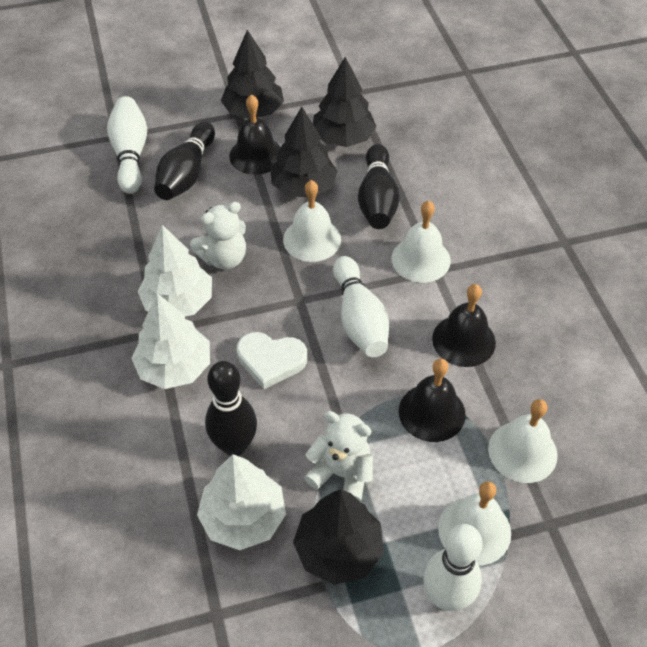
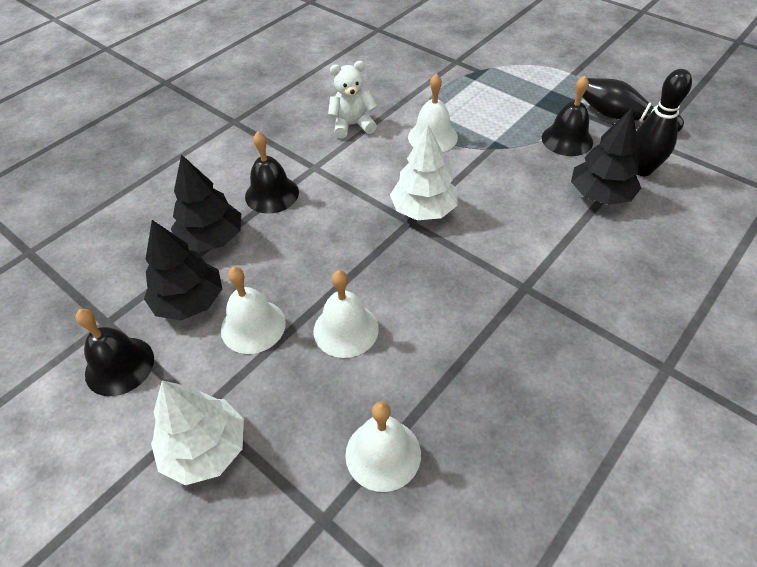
black bowling pin: [154,122,215,200] [205,361,257,456] [358,144,400,229] = 3 -> [582,78,684,132] [635,69,692,176] = 2
black tree: [221,30,284,119] [270,107,338,198] [293,489,384,585] [313,57,377,147] = 4 -> [144,220,222,320] [171,154,241,252] [571,108,641,205] = 3
white bowling pin: [107,96,147,194] [333,256,389,357] [423,524,482,611] = 3 -> none = 0
white heart: [237,332,307,389] = 1 -> none = 0
white teddy bear: [190,202,246,269] [304,411,373,502] = 2 -> [328,61,377,138] = 1
white tree: [131,293,210,389] [138,225,212,316] [197,454,286,550] = 3 -> [151,380,244,485] [390,124,458,220] = 2

